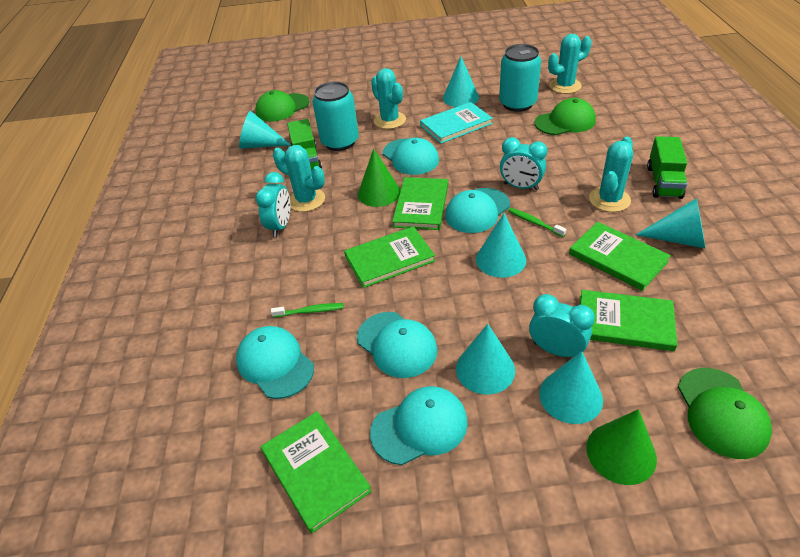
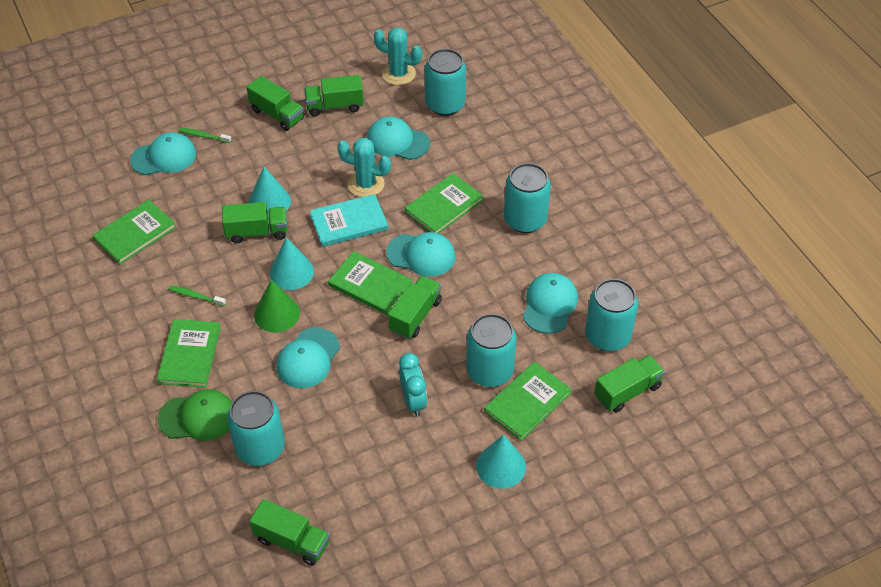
green cap: [255,90,309,122] [534,98,596,135] [678,368,772,459] = 3 -> [158,389,232,441] = 1
green cone: [358,148,401,207] [586,409,657,485] = 2 -> [254,280,300,333] = 1
green truck: [287,119,322,171] [647,136,687,199] = 2 -> [222,202,288,244] [246,76,304,131] [250,499,330,566] [304,75,364,116] [388,276,442,339] [594,355,665,413] = 6
turquoise cactus: [273,145,325,212] [371,68,406,129] [548,34,592,94] [589,137,633,212] = 4 -> [337,138,391,197] [374,28,422,85] = 2
turquoise can: [312,81,359,151] [499,44,541,112] = 2 -> [227,391,285,466] [425,49,466,116] [466,314,516,387] [504,163,551,233] [585,279,638,351] = 5
turquoise clock: [255,172,290,237] [500,137,547,190] [529,294,595,357] = 3 -> [399,353,427,417] = 1
turquoise cone: [239,111,291,149] [443,56,479,107] [456,324,515,395] [476,213,526,278] [539,351,603,424] [636,198,706,249] = 6 -> [248,167,291,218] [269,237,314,290] [476,434,526,489] = 3

